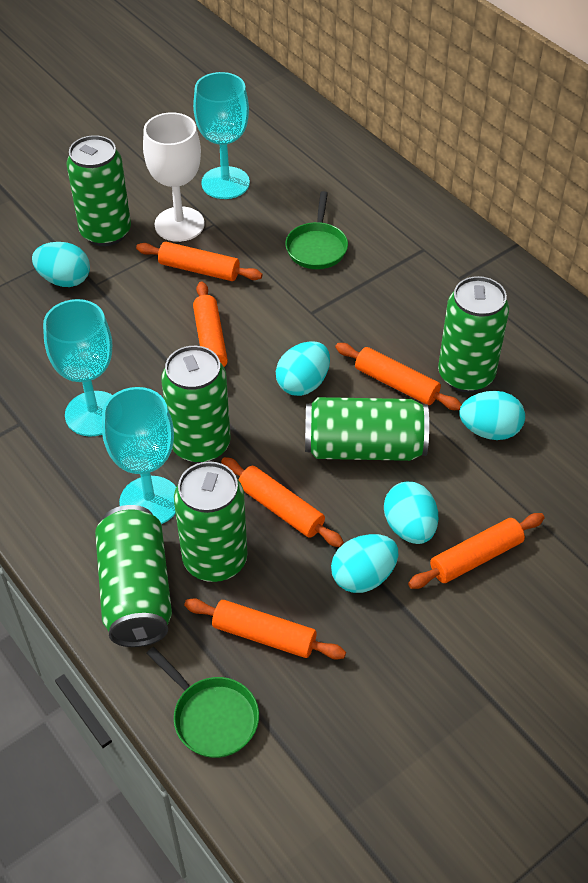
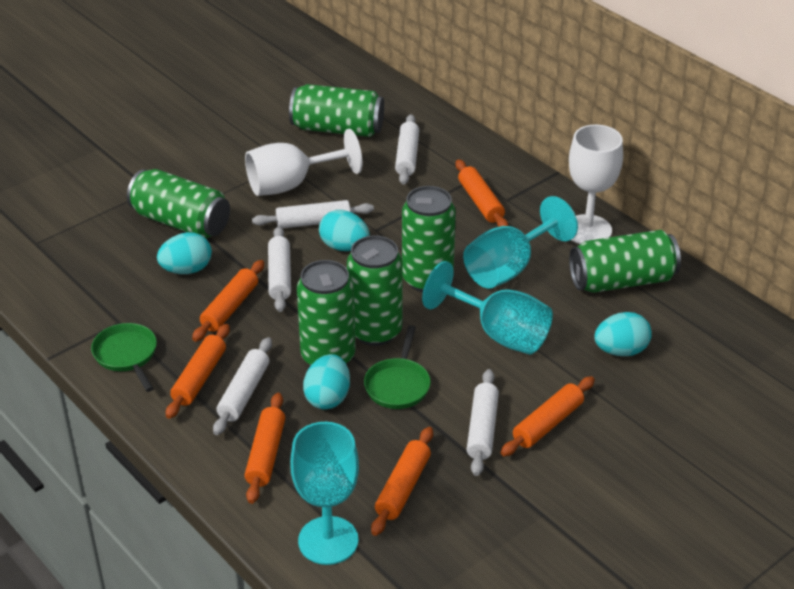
turquoise egg: [32,242,90,287] [276,341,330,396] [331,534,398,593] [384,482,438,544] [459,391,525,440] = 5 -> [157,232,212,274] [303,354,350,410] [319,210,369,251] [594,312,652,356] = 4
white goblet: [143,112,205,242] = 1 -> [245,129,362,196] [569,125,623,244] = 2
white rolling pin: none = 0 -> [213,337,272,435] [252,200,374,228] [268,226,291,312] [395,114,419,185] [467,369,499,476] = 5

